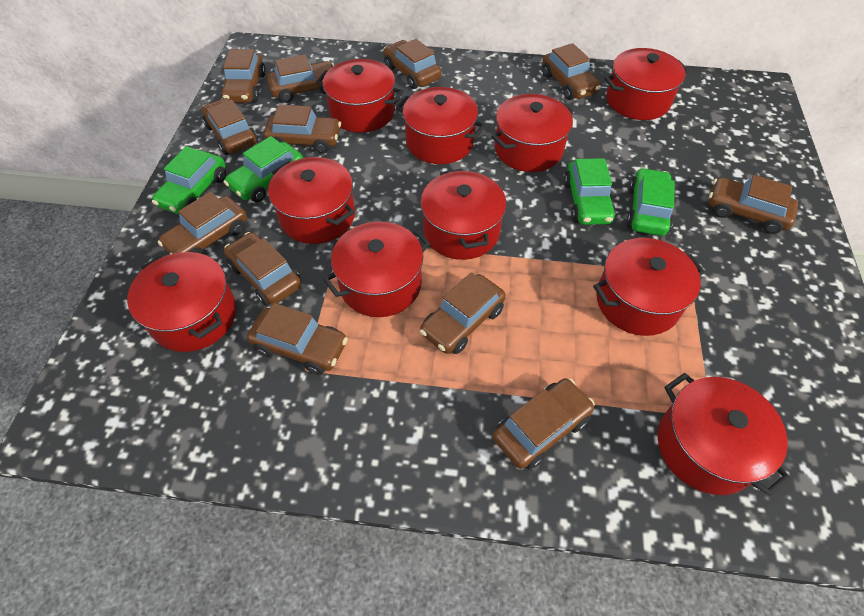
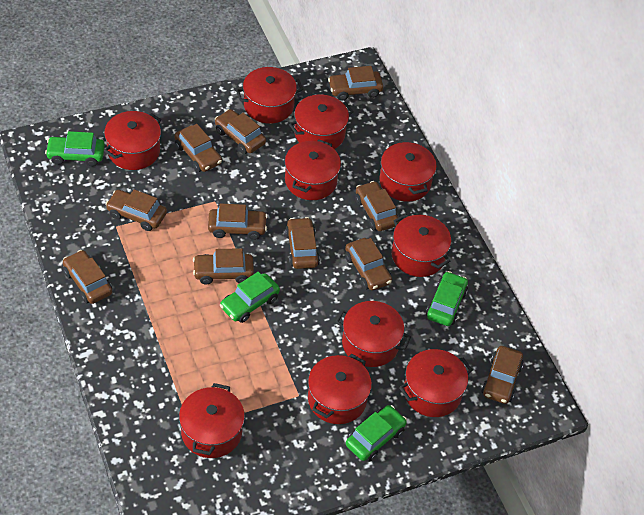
brown car: [158,191,247,254] [201,98,258,155] [221,49,266,103] [224,232,301,306] [247,303,348,375] [264,105,341,153] [267,54,334,103] [383,39,442,89] [420,272,506,354] [493,378,595,469] [542,43,601,100] [709,175,798,234] = 12 -> [63,250,112,304] [105,189,167,231] [174,124,222,172] [193,248,254,285] [208,203,268,240] [215,109,266,154] [285,217,320,269] [328,66,383,101] [345,238,392,290] [355,181,399,231] [482,346,523,404] = 11

